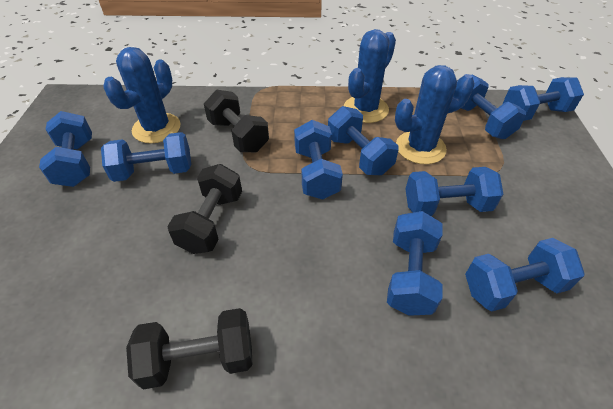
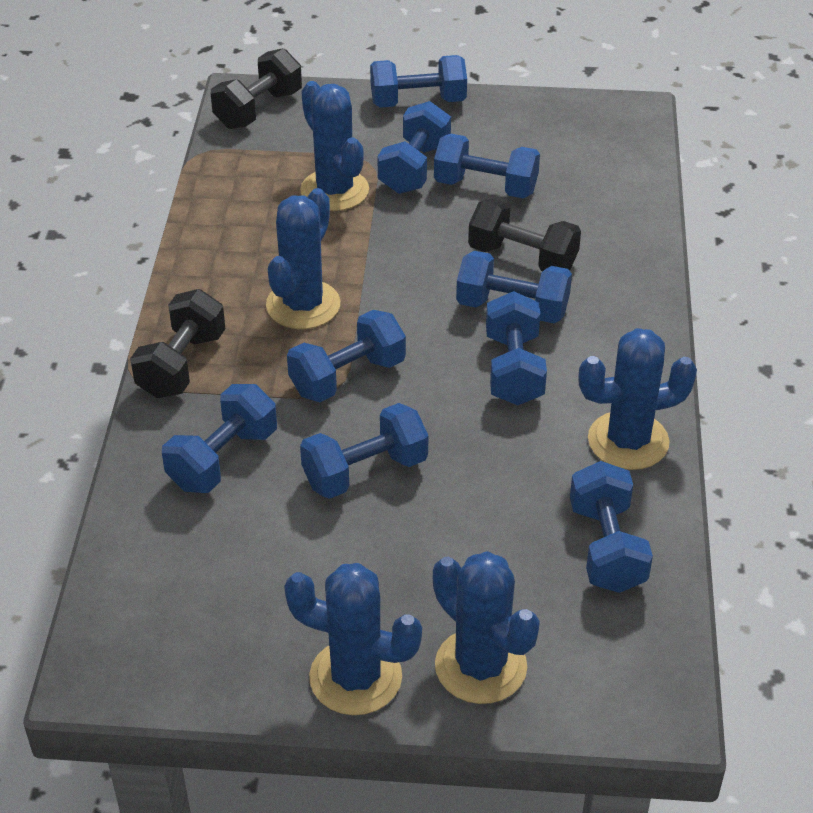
blue cactus: [103,47,181,143] [344,29,396,123] [395,65,474,164] = 3 -> [266,188,340,329] [284,563,422,715] [300,81,369,211] [433,551,540,704] [578,328,697,470] = 5

